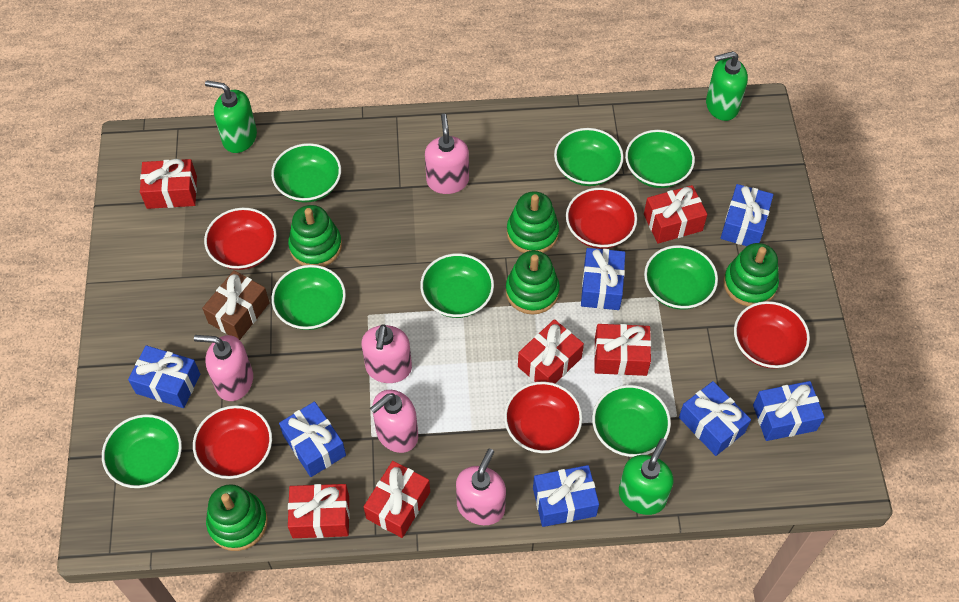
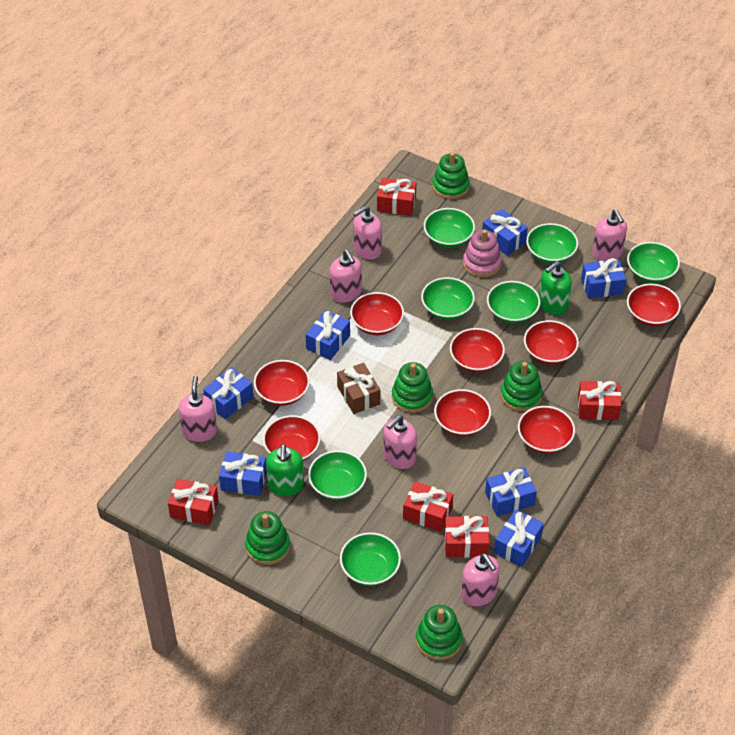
green bowl: [102,414,182,488] [271,143,341,202] [271,265,346,330] [420,253,494,318] [554,128,624,186] [592,385,671,457] [625,130,695,188] [644,245,718,310] = 8 -> [308,450,367,500] [340,532,401,586] [421,277,475,320] [424,208,475,248] [487,281,540,324] [526,223,578,264] [627,242,680,283] = 7
green soap dispenser: [205,80,257,153] [619,438,673,515] [706,51,748,121] = 3 -> [266,444,304,496] [539,261,572,315] = 2
pink soap dispenser: [194,335,253,401] [361,324,412,383] [370,390,418,453] [425,114,469,194] [456,448,506,525] = 5 -> [178,376,217,442] [330,250,362,303] [353,206,382,260] [383,415,417,469] [461,553,500,606] [592,210,627,261] = 6
pink stacking toy: none = 0 -> [463,229,502,278] = 1
red bowl: [193,405,272,479] [204,208,277,270] [504,382,582,453] [566,188,637,249] [734,301,810,369] = 5 -> [254,360,310,406] [263,415,321,461] [350,292,404,335] [434,389,491,436] [450,328,505,373] [518,406,575,454] [524,320,579,365] [627,284,681,327] = 8
red gift: [140,159,197,209] [288,484,350,538] [364,461,430,538] [518,319,584,383] [594,324,651,376] [644,185,707,244] = 6 -> [168,479,219,525] [377,178,416,216] [403,481,453,532] [444,516,489,558] [578,381,621,420] = 5

